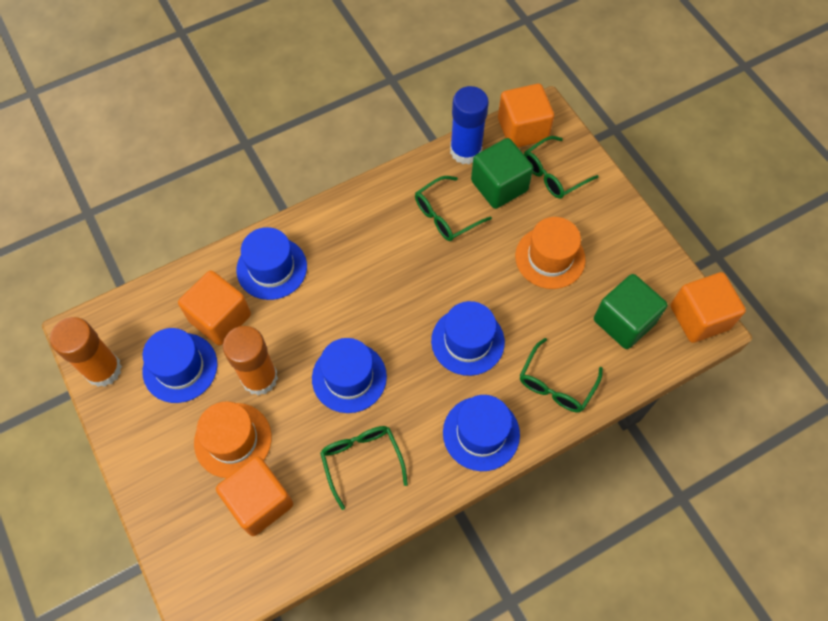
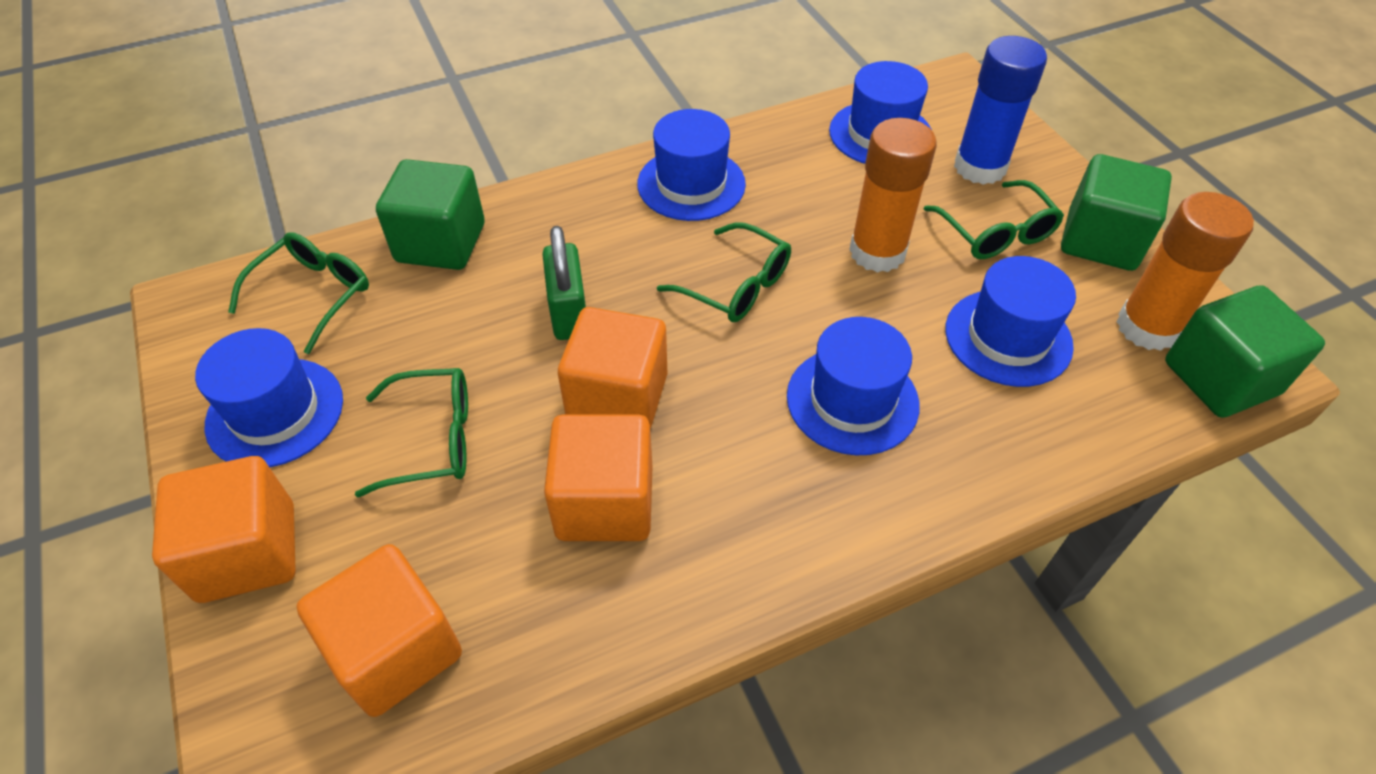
green cube: [471,138,533,209] [594,274,668,349] = 2 -> [376,159,485,270] [1061,154,1172,271] [1165,285,1325,418] = 3
green padlock: none = 0 -> [542,226,586,340] = 1
orange hat: [194,401,272,478] [515,217,586,289] = 2 -> none = 0

